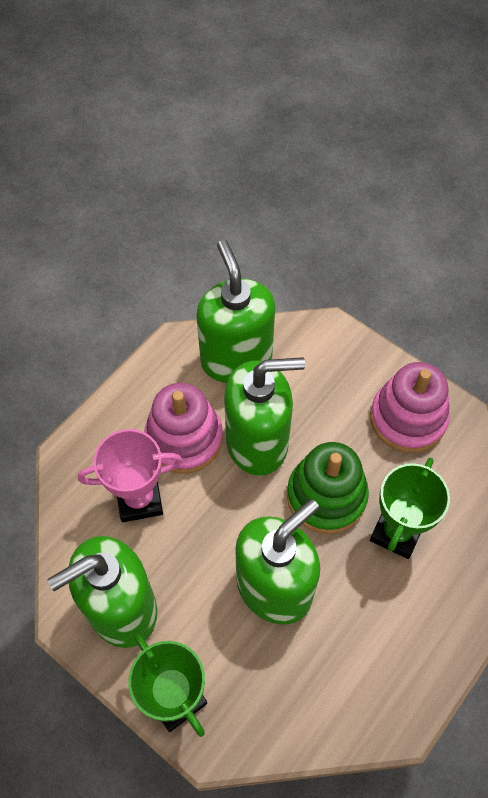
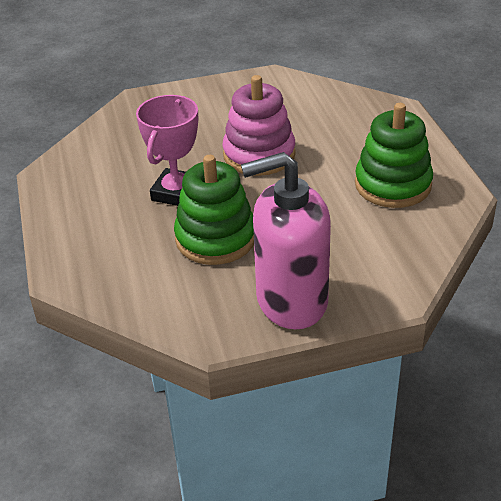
green soap dispenser: [47,536,157,648] [196,240,275,383] [224,357,305,475] [235,499,320,625] = 4 -> none = 0
green stacking toy: [287,442,369,534] = 1 -> [174,155,254,265] [355,103,433,208] = 2
green trophy: [128,634,207,737] [370,458,450,559] = 2 -> none = 0
pink soap dispenser: none = 0 -> [241,152,331,329] = 1
pink stacking toy: [144,383,223,474] [370,362,450,453] = 2 -> [222,75,296,176] = 1

